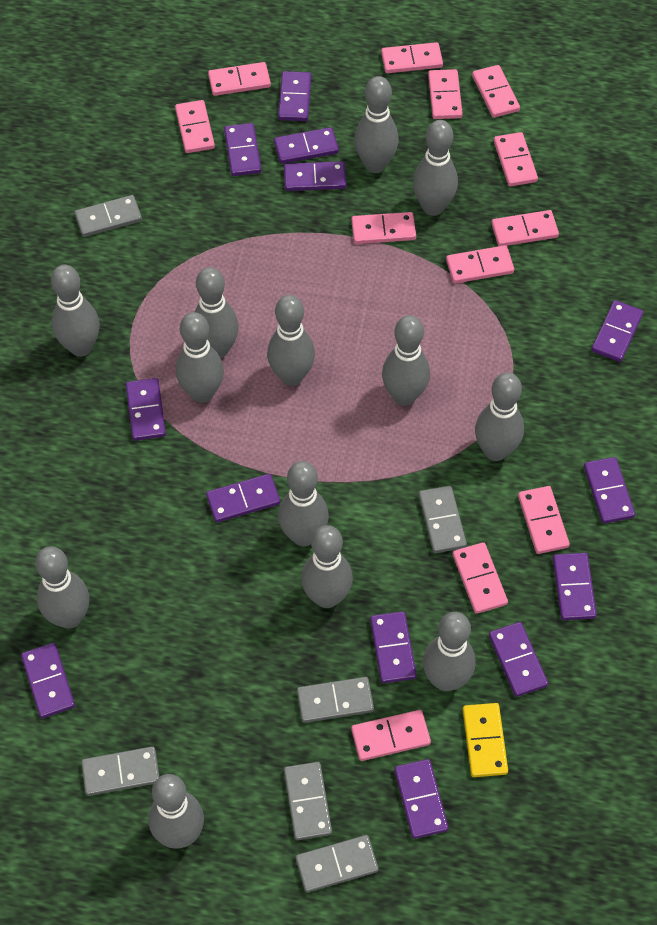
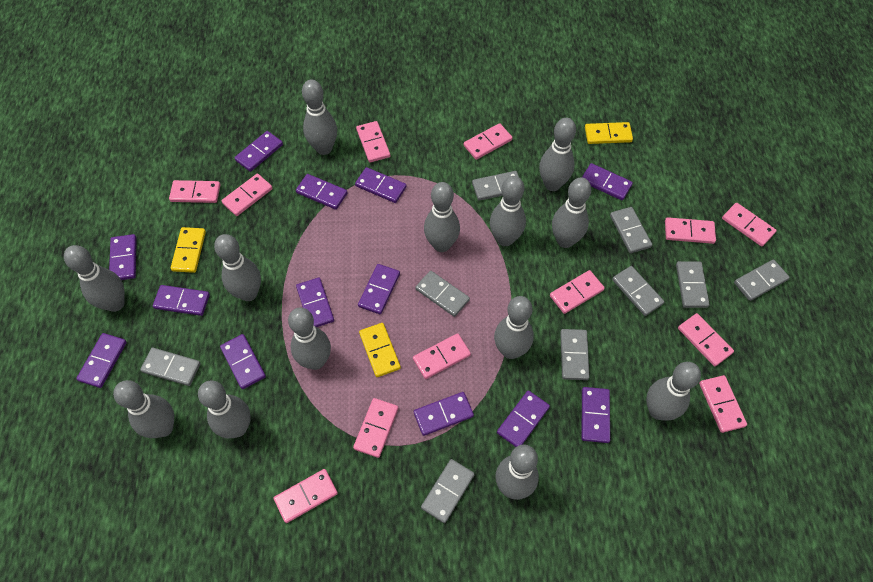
grey domino: [75,195,142,237] [81,746,160,796] [284,762,332,840] [296,835,379,892] [297,677,374,723] [419,486,467,553] = 6 -> [140,348,201,386] [415,271,470,317] [421,459,475,523] [472,171,519,201] [560,329,590,380] [610,207,652,253] [612,266,664,316] [676,261,709,308] [734,259,790,301] = 9
yellow domino: [463,703,508,777] = 1 -> [171,227,206,273] [359,323,401,377] [585,122,633,144] = 3

